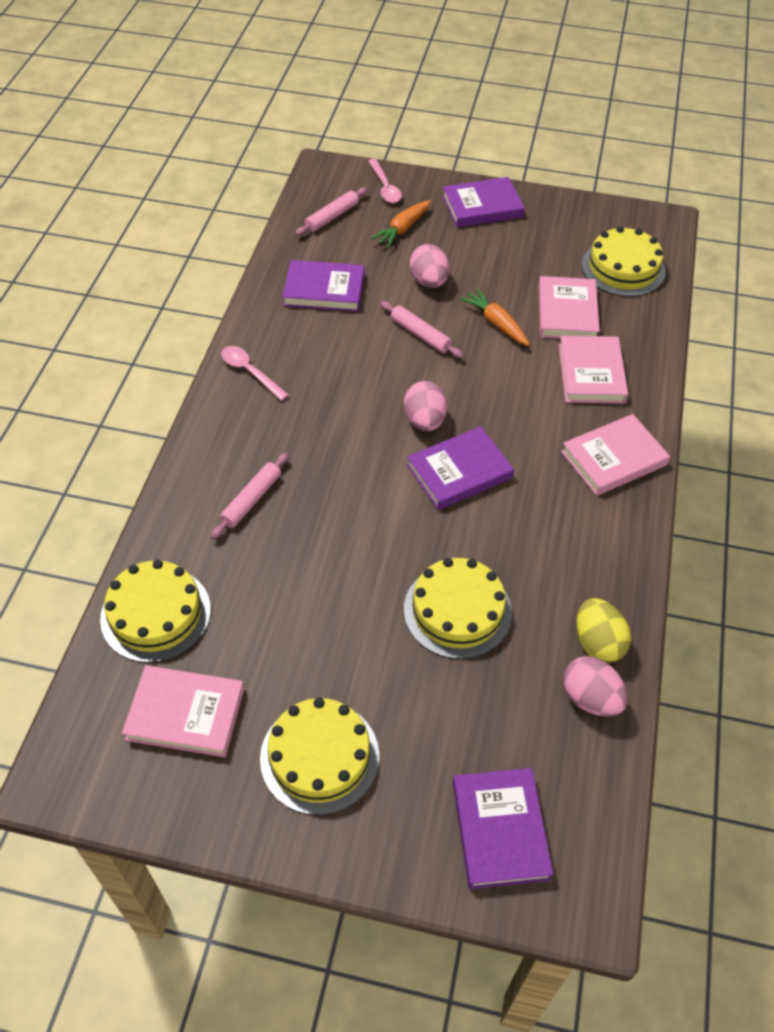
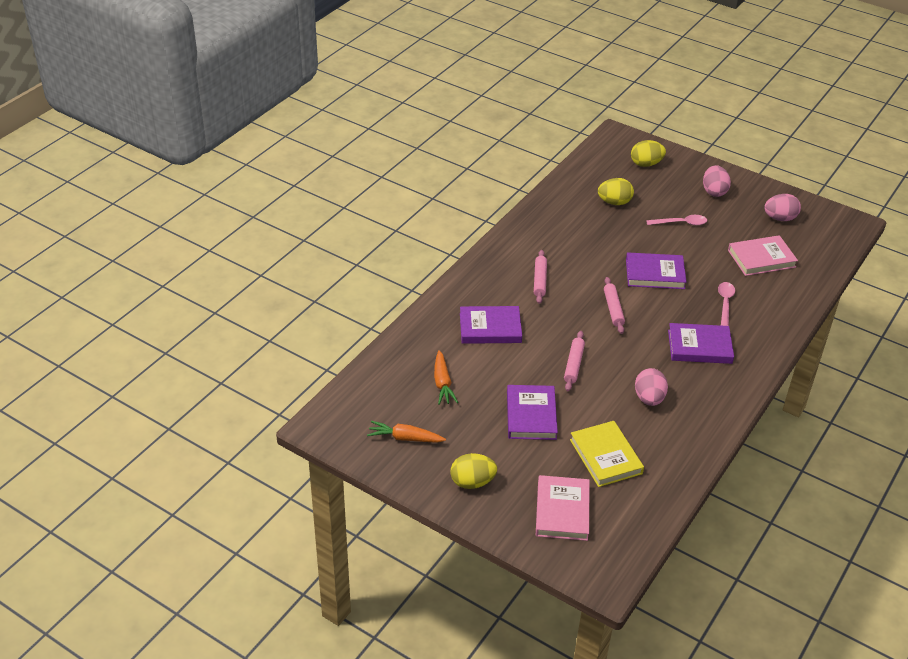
pink book: [122,665,244,757] [538,276,600,339] [559,336,628,404] [561,414,670,496] = 4 -> [536,475,590,541] [728,235,798,276] = 2
yellow book: none = 0 -> [570,421,644,487] = 1
yellow cake: [100,560,211,663] [260,698,379,815] [404,558,512,659] [582,226,666,297] = 4 -> none = 0
yellow egg: [576,598,631,663] = 1 -> [451,453,497,489] [598,178,634,205] [631,140,666,167] = 3

